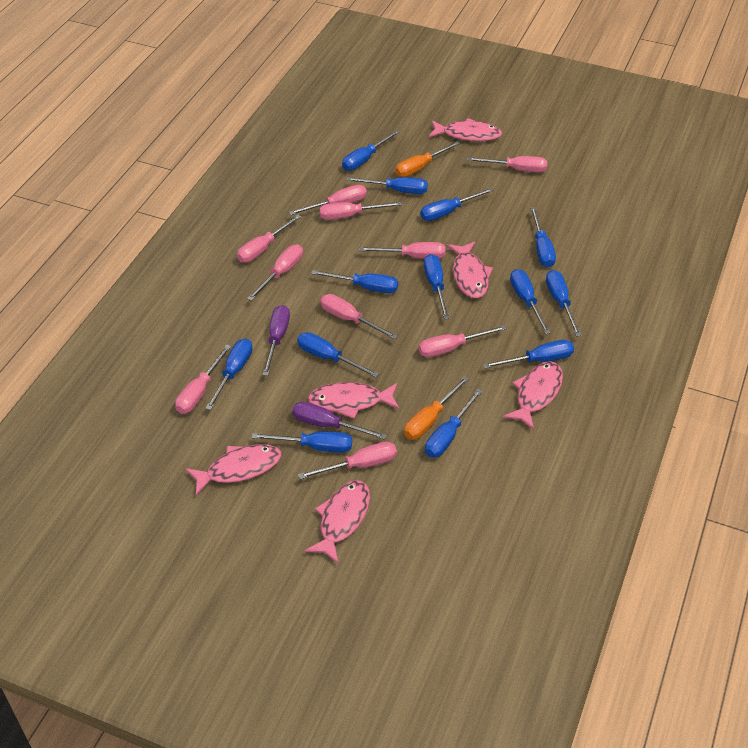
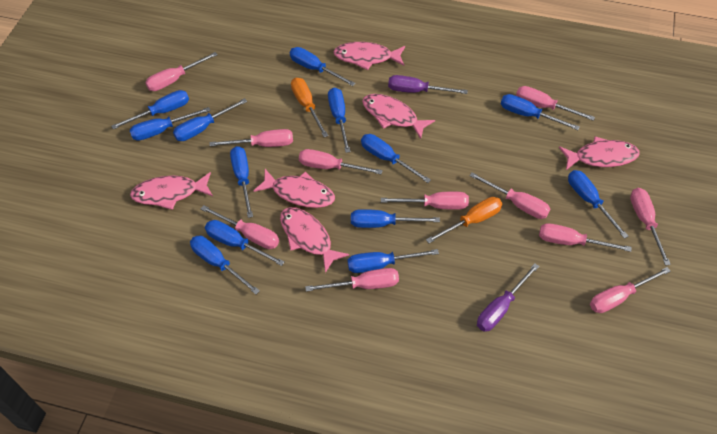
pink screwdriver: [175,344,231,414] [237,214,301,263] [247,245,303,301] [289,185,367,215] [298,442,397,479] [319,202,402,220] [320,294,398,340] [359,242,445,259] [418,325,507,357] [467,156,547,172] = 10 -> [145,52,218,91] [201,205,279,249] [209,129,293,147] [299,149,383,174] [305,268,399,292] [381,192,469,210] [469,172,550,219] [516,86,595,121] [539,223,632,252] [590,267,671,313] [630,188,671,266] = 11

